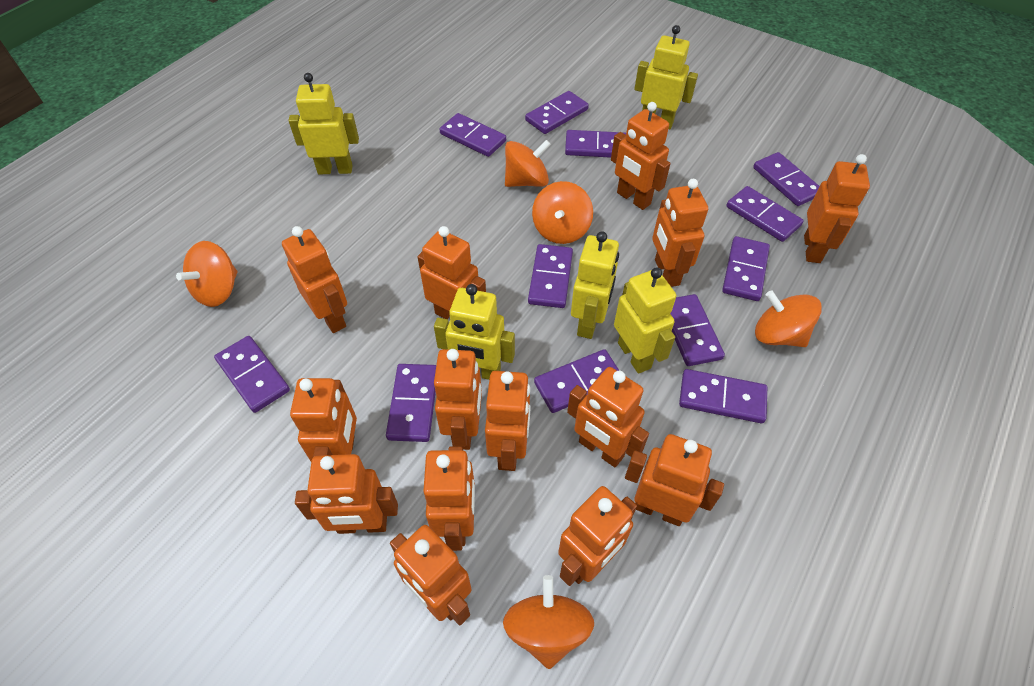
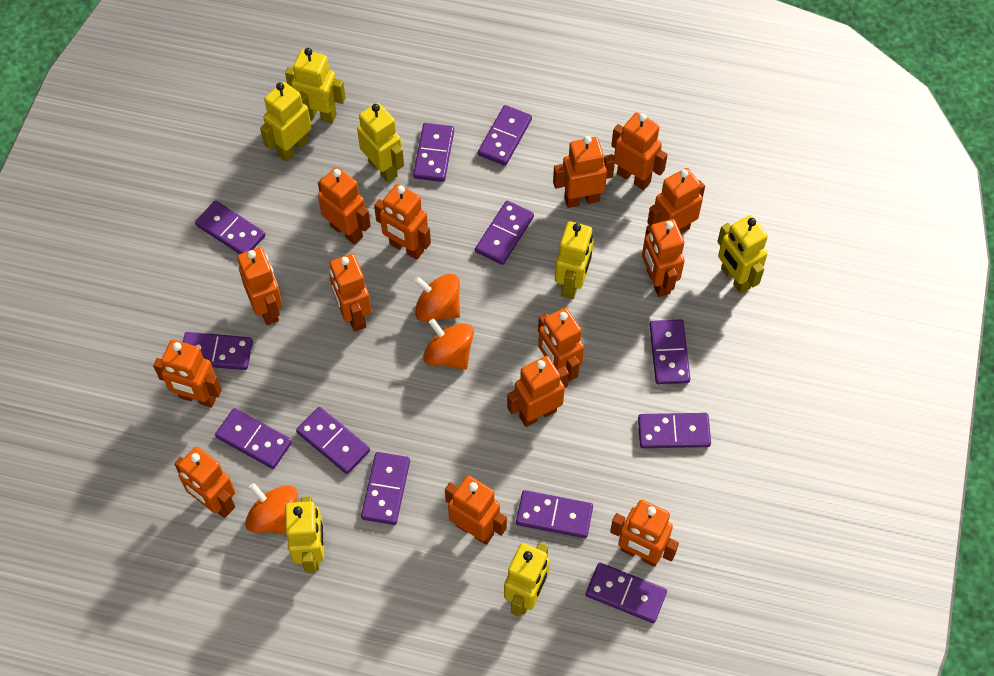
orange spinning top: [176,241,238,307] [503,575,594,669] [505,140,551,187] [532,181,593,244] [755,291,822,347] = 5 -> [245,483,298,534] [414,274,460,322] [423,318,474,369] = 3
yellow robot: [289,73,359,175] [434,284,515,380] [571,231,619,339] [614,267,676,374] [634,25,698,129] = 5 -> [260,82,312,162] [285,48,346,123] [285,496,324,573] [357,103,404,182] [504,542,550,617] [555,221,593,299] [717,215,768,294] = 7

